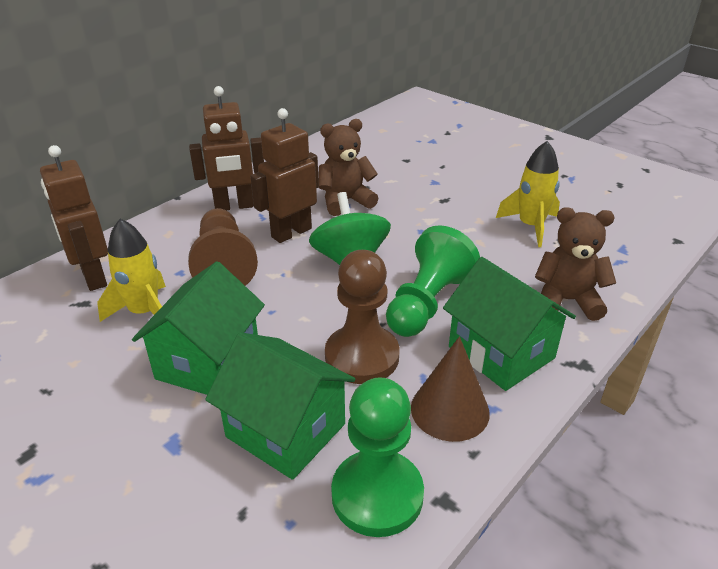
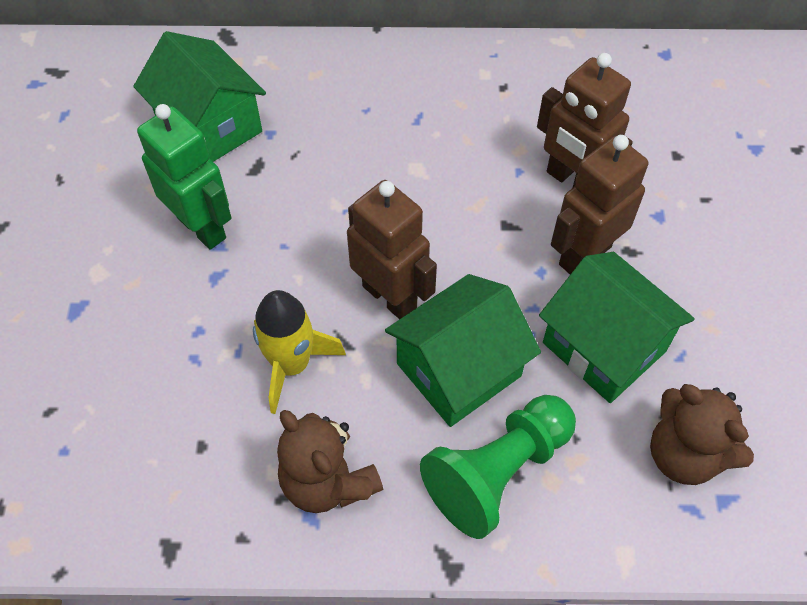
brown cone: [411,336,490,442] = 1 -> none = 0
brown pawn: [188,208,258,286] [325,250,400,384] = 2 -> none = 0
green pawn: [331,377,424,537] [386,225,480,337] = 2 -> [420,395,576,539] = 1
green robot: none = 0 -> [137,104,232,250] = 1
green spinning top: [309,192,391,265] = 1 -> none = 0
yellow rocket: [97,219,166,322] [496,141,560,247] = 2 -> [253,290,346,414] = 1

